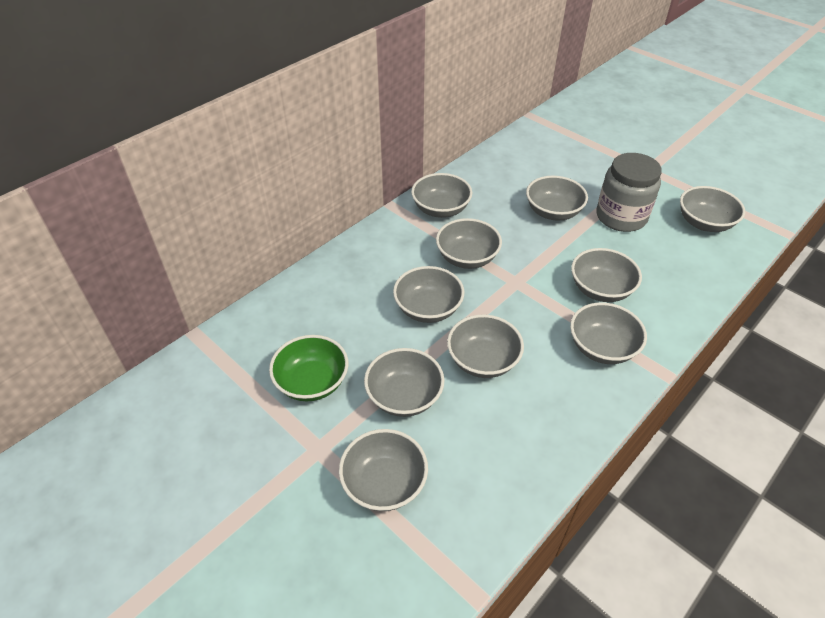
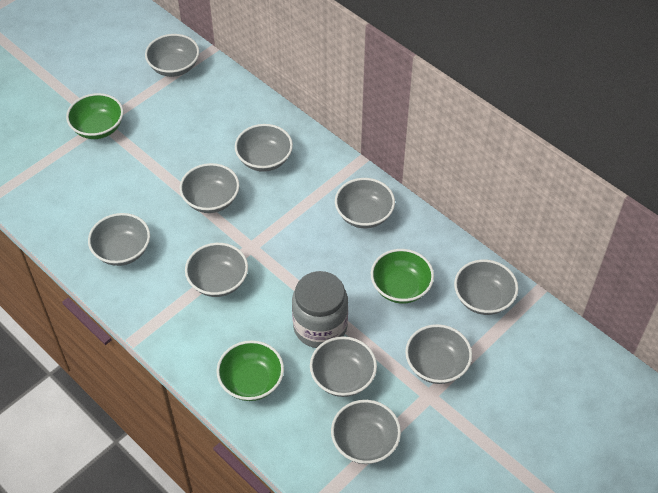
green bowl: [269,335,348,401] = 1 -> [66,93,123,139] [217,340,284,401] [371,249,434,303] = 3

